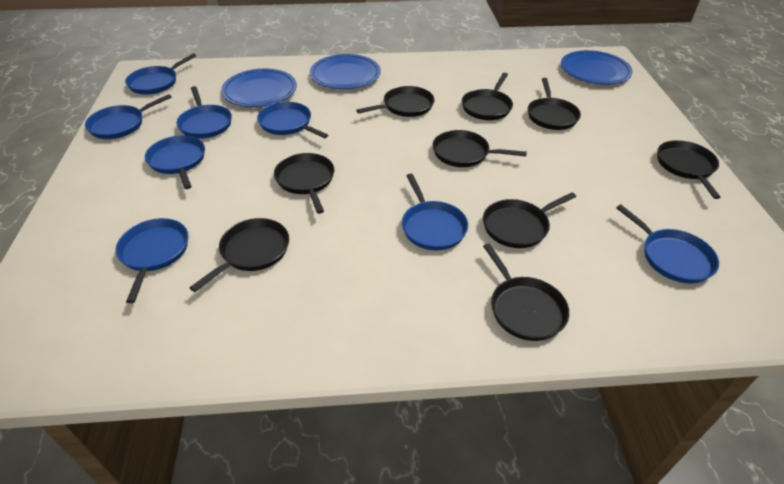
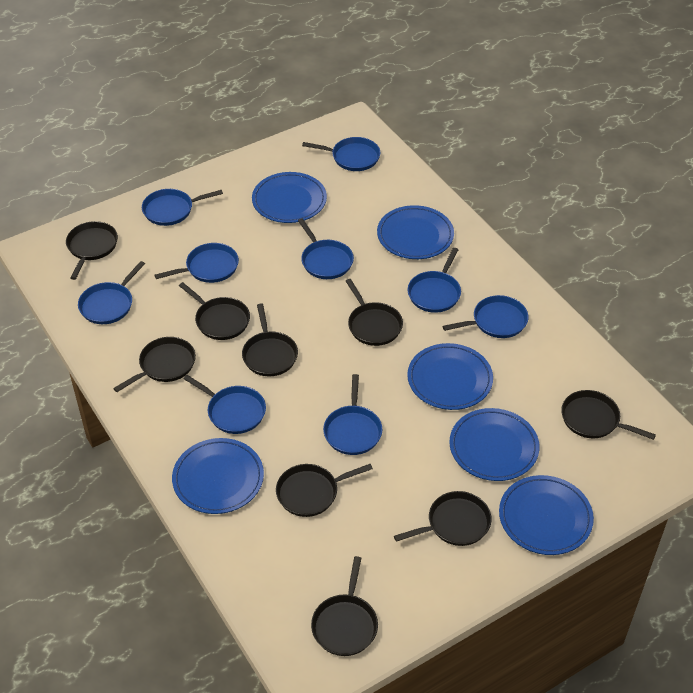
blue pan: [85,94,172,139] [116,218,189,303] [125,53,196,94] [145,135,205,189] [176,86,232,139] [257,102,328,138] [402,174,468,251] [616,204,719,283] = 8 -> [78,261,145,324] [142,189,223,226] [155,243,239,283] [184,375,266,434] [298,218,354,279] [302,137,381,171] [323,374,382,455] [407,248,461,313] [443,295,528,338] = 9
blue plate: [221,68,297,107] [310,54,381,89] [561,50,633,85] = 3 -> [172,438,264,514] [252,172,327,223] [377,205,454,259] [407,343,493,410] [449,408,539,481] [499,475,594,555] = 6

